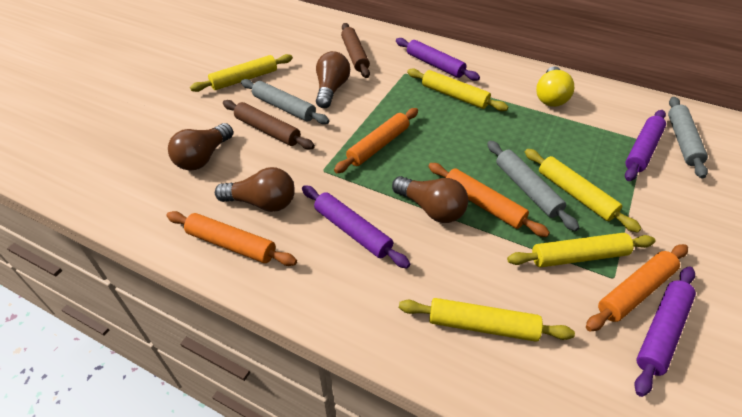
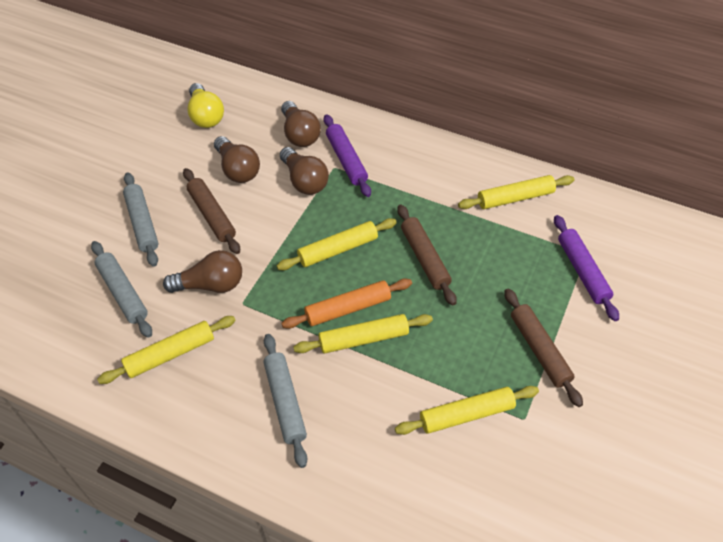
brown rolling pin: [223,100,315,149] [341,23,370,78] = 2 -> [183,168,240,254] [397,205,457,306] [504,289,583,407] = 3
orange rolling pin: [166,211,297,266] [334,108,418,173] [428,163,550,237] [586,244,688,332] = 4 -> [281,278,412,329] = 1
purple rolling pin: [302,185,410,269] [396,38,480,81] [625,110,666,181] [634,267,696,397] = 4 -> [324,114,371,197] [554,215,619,321] = 2

